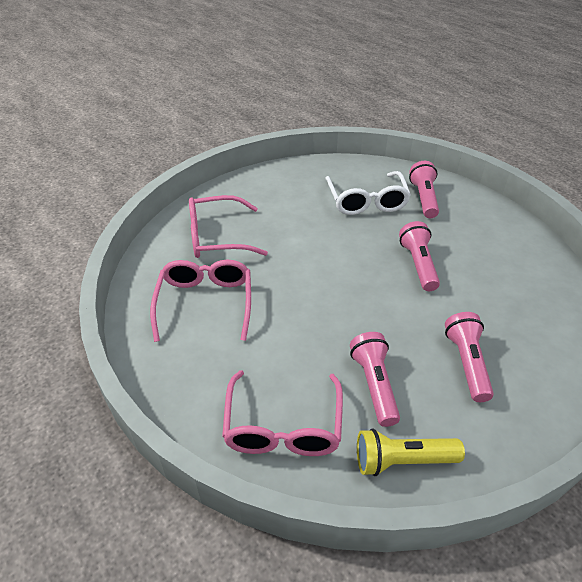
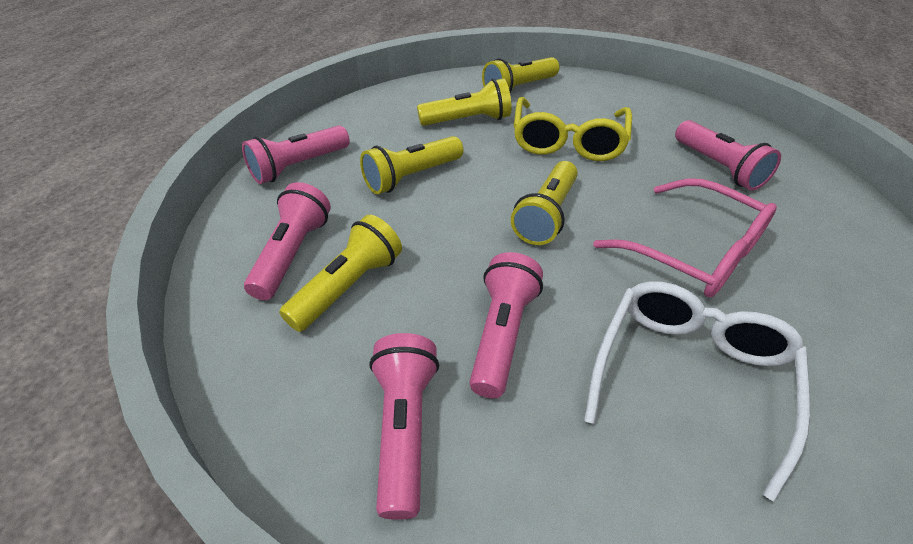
pink flashlight: [350,332,400,427] [399,221,440,291] [409,161,439,218] [445,312,494,402] = 4 -> [242,125,350,184] [244,182,331,300] [369,333,439,520] [469,252,543,398] [675,120,781,191] = 5
pink glasses: [150,260,251,342] [189,195,268,258] [222,370,343,456] = 3 -> [593,178,777,298] = 1
yellow flashlight: [357,429,465,476] = 1 -> [279,215,402,332] [360,136,463,194] [417,78,512,126] [482,57,559,93] [511,161,578,245] = 5
yellow glasses: none = 0 -> [514,97,632,161] = 1

